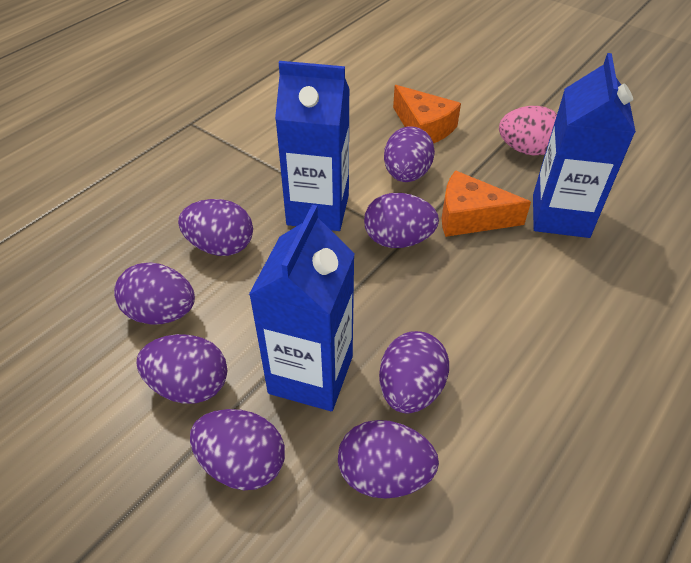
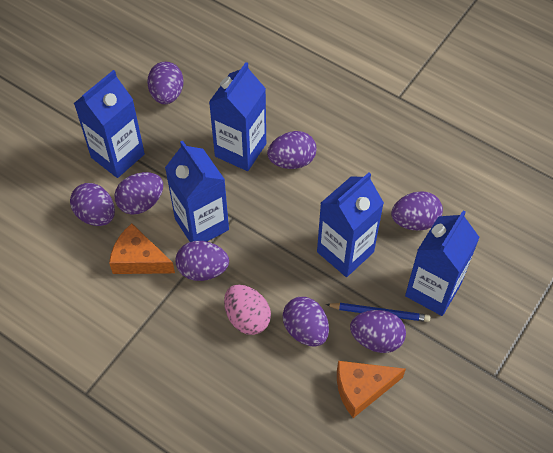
blue carton: [249,205,355,411] [275,61,350,231] [533,53,636,238] = 3 -> [74,70,145,178] [165,140,229,242] [209,62,266,171] [317,173,384,277] [405,210,480,316] = 5
blue pencil: none = 0 -> [326,303,430,322] = 1

